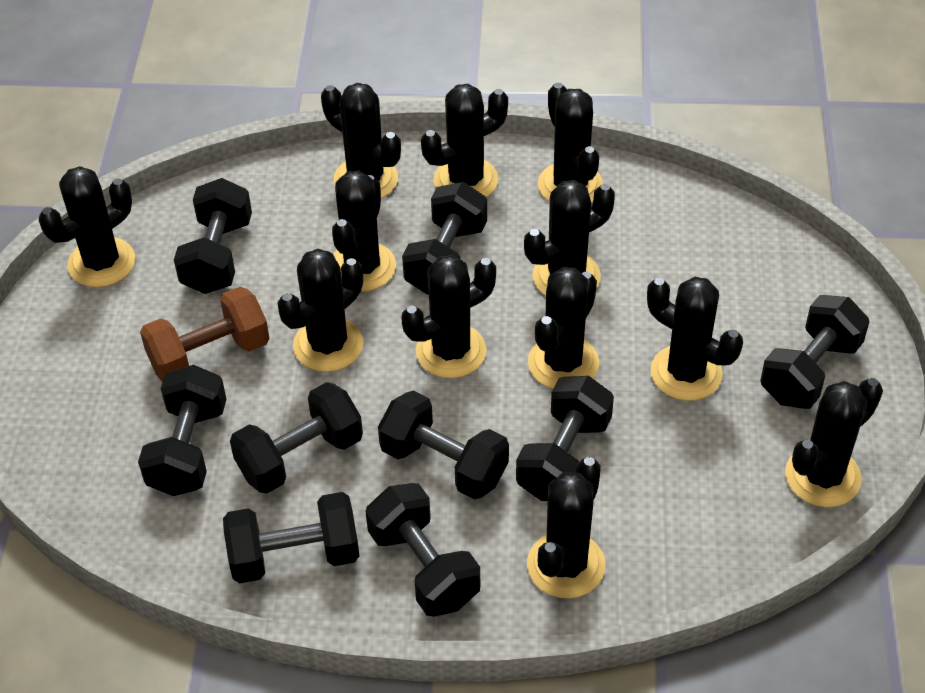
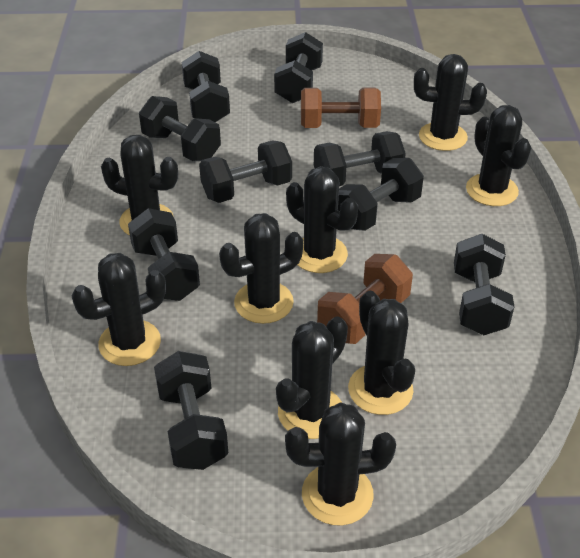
black cactus: [39,166,135,287] [277,249,363,372] [321,83,401,198] [332,171,396,292] [401,255,496,378] [421,84,508,197] [524,180,615,296] [527,457,605,598] [528,267,599,389] [538,83,603,203] [647,277,743,401] [785,378,883,507] = 12 -> [72,253,166,366] [101,135,178,236] [219,213,303,324] [276,317,348,439] [285,402,396,526] [286,166,358,273] [348,291,415,415] [414,54,487,151] [466,105,531,206] = 9
brown dumbbell: [140,287,269,382] = 1 -> [301,88,381,128] [317,254,413,344] = 2

